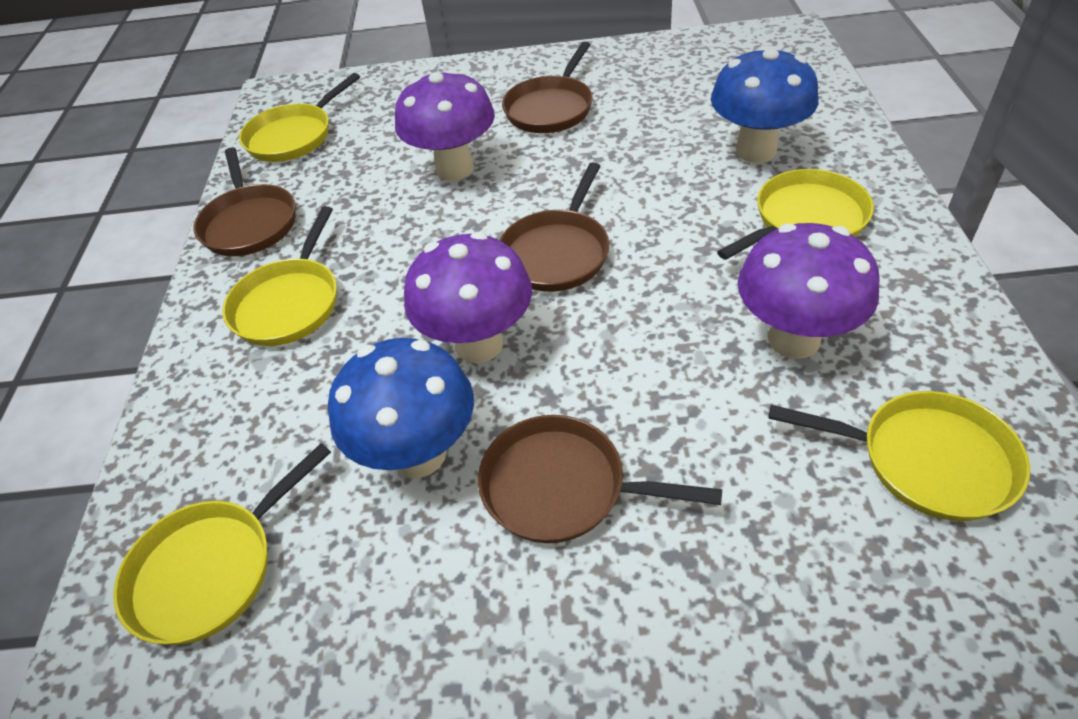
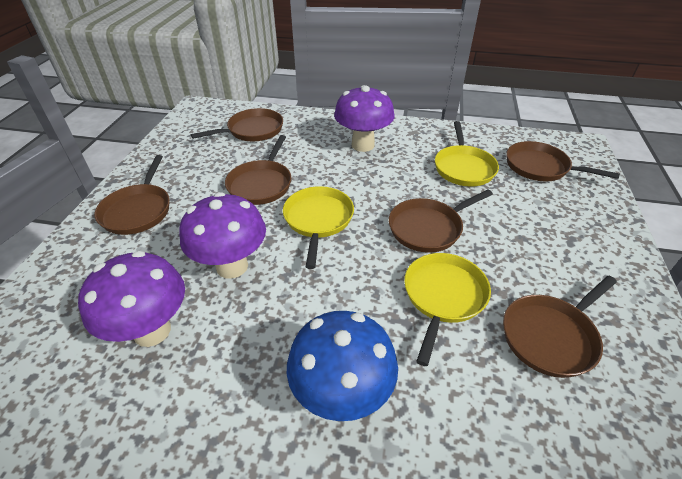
blue mushroom: [328,338,474,478] [711,46,819,163] = 2 -> [287,311,398,421] = 1
brown pan: [193,147,296,256] [478,415,722,543] [500,162,609,292] [502,42,593,133] = 4 -> [95,155,170,235] [191,108,283,141] [225,135,291,205] [389,189,493,253] [503,276,617,378] [506,141,620,181] = 6
yellow pan: [113,443,331,645] [222,206,337,346] [239,73,360,162] [717,169,874,260] [768,391,1030,521] = 5 -> [283,186,354,269] [404,253,491,366] [435,121,499,186] = 3

